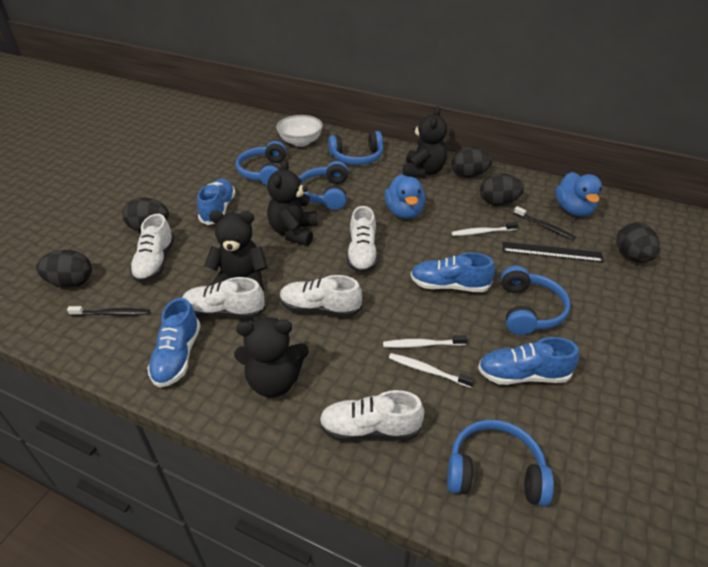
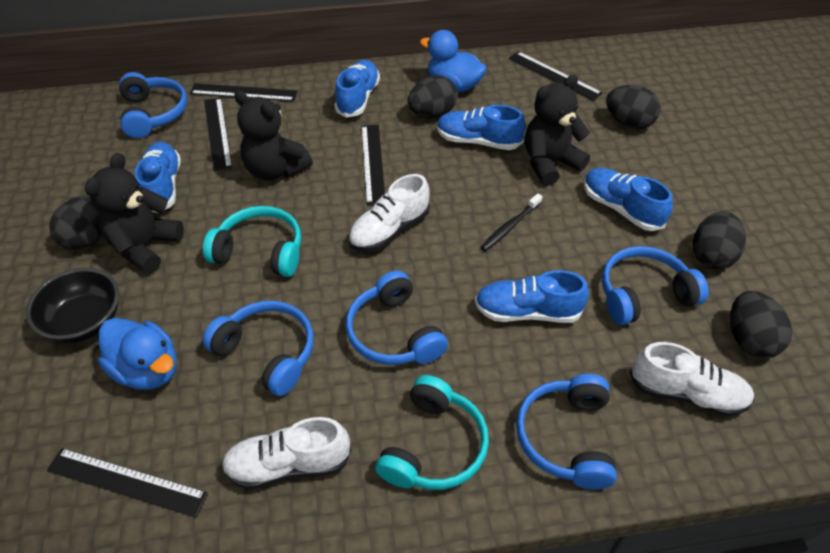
black bowl: none = 0 -> [26,268,119,343] = 1
black ruler: [502,242,604,262] = 1 -> [47,448,208,518] [190,83,298,101] [204,98,232,171] [361,125,385,205] [509,51,603,101] = 5
black teddy bear: [204,210,268,292] [234,317,309,397] [267,160,318,246] [403,107,447,178] = 4 -> [85,153,184,274] [234,90,313,180] [525,75,590,186] = 3
black toothbrush: [67,306,150,316] [514,206,576,240] = 2 -> [481,193,543,251] = 1
blue shoe: [147,298,201,388] [197,179,236,225] [411,253,495,292] [478,337,579,385] = 4 -> [135,142,181,213] [335,60,380,117] [437,105,525,150] [475,270,589,323] [584,168,673,231] = 5
turquoise headphones: none = 0 -> [203,206,301,277] [375,375,489,490] = 2
white bowl: [276,115,323,147] = 1 -> none = 0
white shoe: [130,214,175,283] [182,277,266,318] [280,275,362,317] [319,390,424,441] [347,206,378,273] = 5 -> [221,417,351,490] [348,174,430,252] [630,342,755,417] = 3
white toothbrush: [383,335,467,348] [389,353,474,388] [452,222,518,236] = 3 -> none = 0

